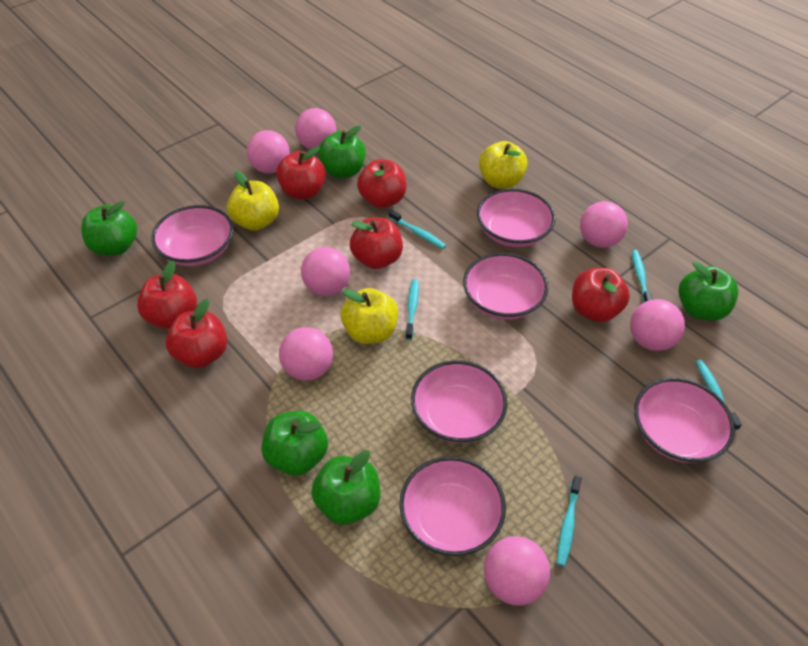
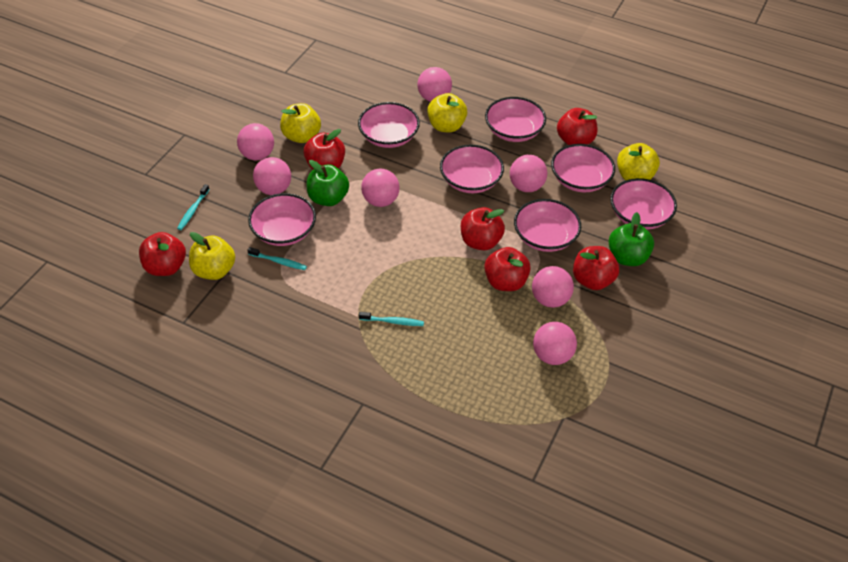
green apple: [81,201,137,256] [261,411,328,476] [311,450,380,525] [318,125,366,178] [678,261,738,321] = 5 -> [307,160,349,206] [609,212,654,266] = 2
pink bowl: [151,205,233,266] [399,456,506,556] [411,361,508,443] [463,253,548,320] [477,189,555,247] [634,378,735,463] = 6 -> [248,193,316,246] [358,102,420,148] [440,145,504,193] [485,97,546,142] [514,199,581,252] [551,144,615,192] [610,178,677,230] = 7
turquoise toothbrush: [389,210,446,249] [405,279,419,340] [557,475,582,566] [632,250,653,302] [696,360,742,431] = 5 -> [177,184,210,230] [247,247,307,270] [359,312,424,326] = 3
yellow apple: [227,171,279,231] [341,288,398,344] [479,141,527,189] = 3 -> [189,232,235,280] [280,103,321,143] [427,93,467,132] [617,143,660,180] = 4

